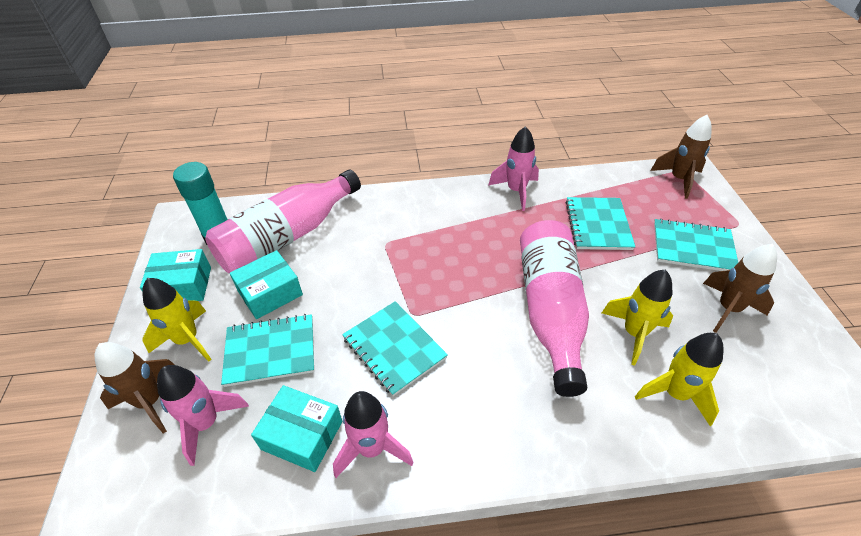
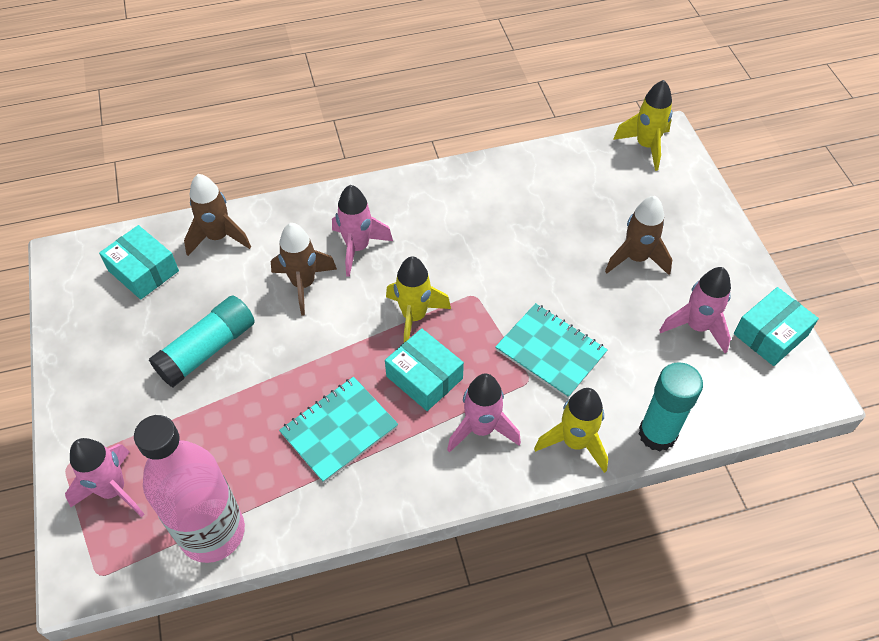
pink bottle: [205,170,361,273] [520,220,589,397] = 2 -> [134,415,245,563] = 1
pink rocket: [157,365,249,466] [333,391,414,478] [489,126,539,211] = 3 -> [65,438,144,517] [332,185,393,277] [447,373,521,453] [659,267,731,353] = 4
turquoise glue stick: [173,162,228,245] = 1 -> [149,296,255,387] [639,362,703,452] = 2
turquoise notebook: [221,314,314,387] [342,301,448,396] [565,197,635,250] [654,219,738,271] = 4 -> [279,377,398,483] [495,303,608,398] = 2

